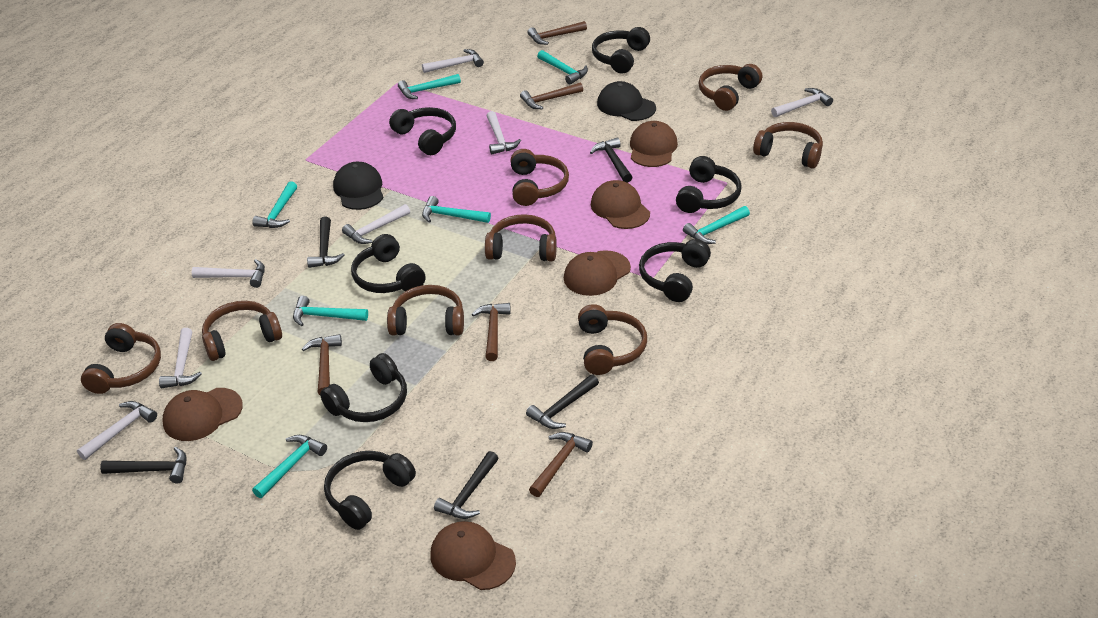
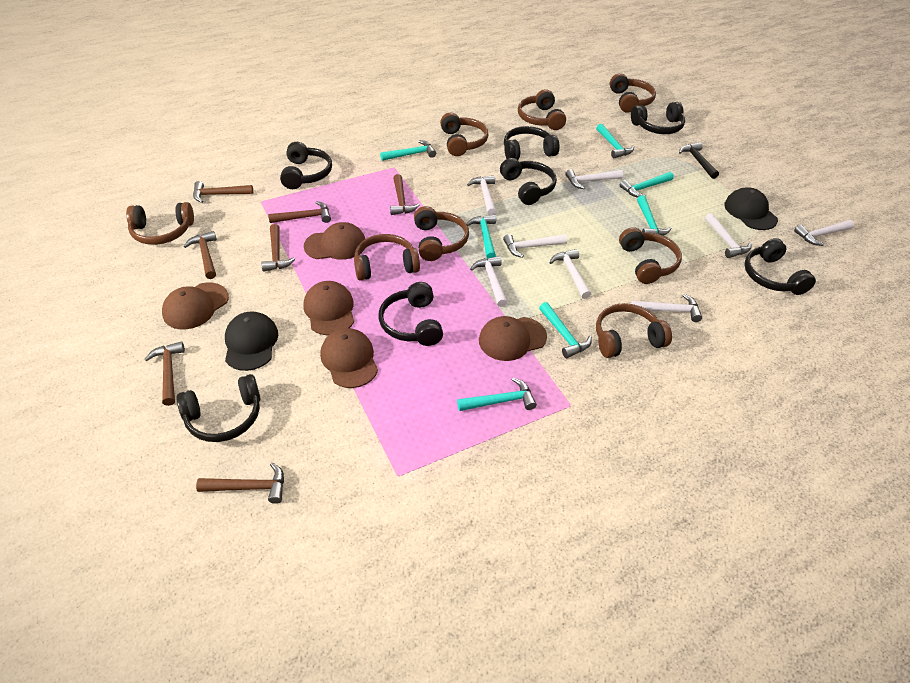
black hammer: [100,447,186,483] [307,216,345,268] [434,451,499,519] [526,374,599,429] [590,137,633,183] = 5 -> [679,142,719,179] = 1
brown hammer: [302,334,342,395] [472,303,510,361] [520,82,583,109] [527,21,587,45] [529,432,593,497] = 5 -> [144,341,185,406] [184,231,217,279] [193,181,253,203] [196,462,284,504] [261,224,295,272] [268,201,331,223] [390,174,420,215] = 7
white hammer: [77,401,157,460] [159,328,202,388] [192,259,265,288] [342,204,410,244] [422,49,484,73] [487,111,521,155] [771,88,833,117] = 7 -> [467,175,496,215] [470,256,508,307] [503,234,567,258] [549,249,591,299] [565,169,623,189] [631,294,702,322] [705,213,752,258] [794,220,854,246] = 8

